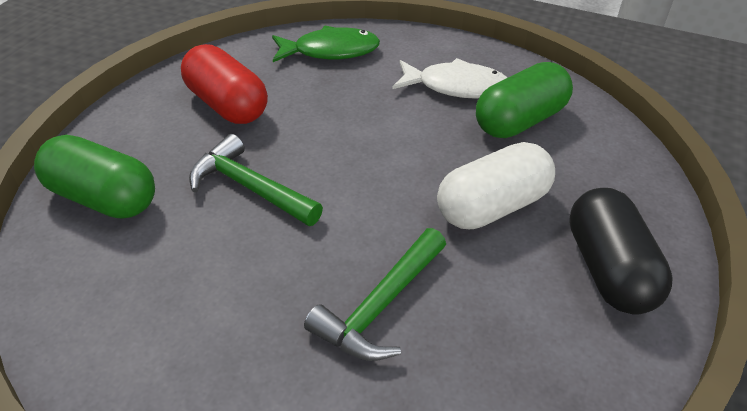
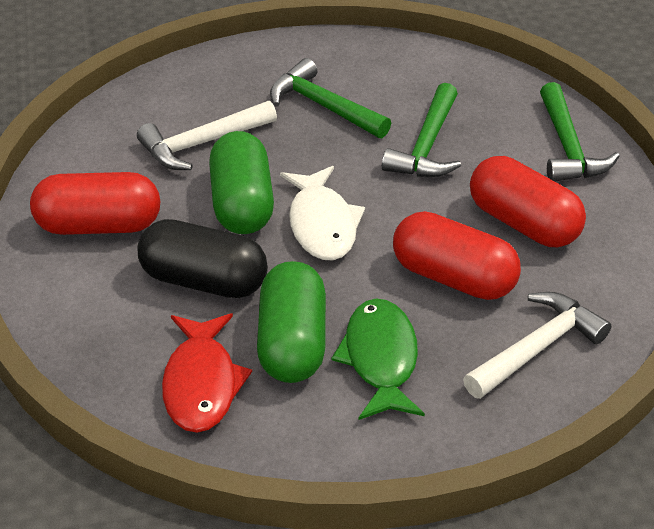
green hammer: [189,134,323,226] [304,228,446,361] = 2 -> [270,58,391,138] [382,83,461,177] [540,82,620,181] = 3
red capsule: [181,44,268,124] = 1 -> [30,172,160,235] [393,211,521,300] [470,156,586,247] = 3
red fish: none = 0 -> [162,313,252,433] = 1
white capsule: [437,142,555,229] = 1 -> none = 0
white hammer: none = 0 -> [137,101,277,170] [463,292,611,399] = 2

